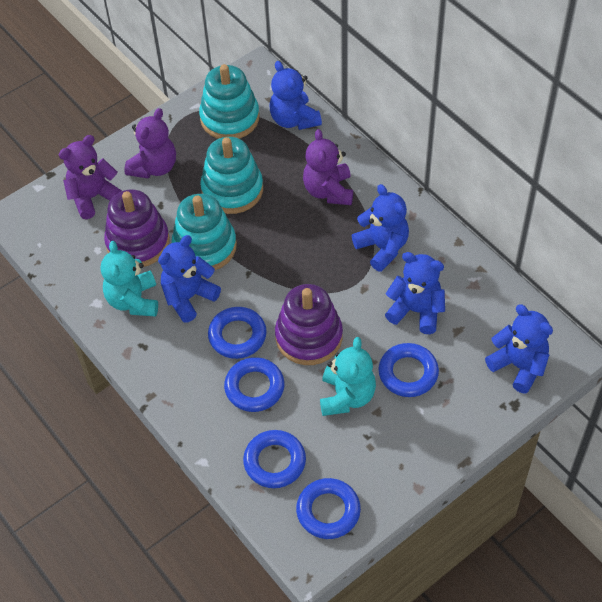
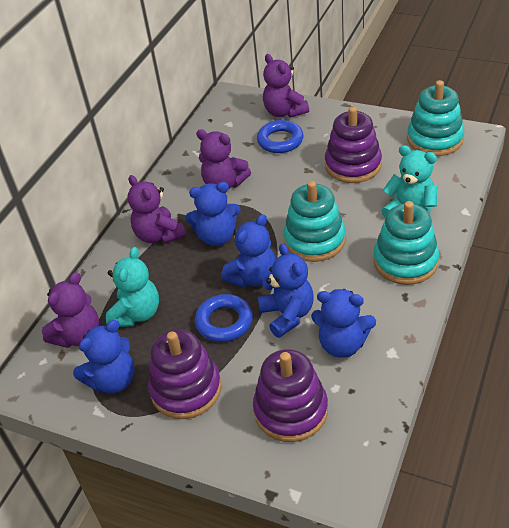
blue ring: [208,307,267,359] [224,357,284,412] [243,430,306,488] [296,478,361,539] [378,343,439,397] = 5 -> [195,294,253,342] [257,120,304,153] = 2
purple stacking toy: [104,190,170,267] [275,284,343,365] = 2 -> [148,330,221,419] [253,349,328,442] [325,107,382,183] = 3
purple teddy bear: [59,135,122,219] [124,108,176,179] [303,129,353,205] = 3 -> [42,272,99,348] [128,175,186,243] [196,129,251,189] [263,54,309,118] = 4

